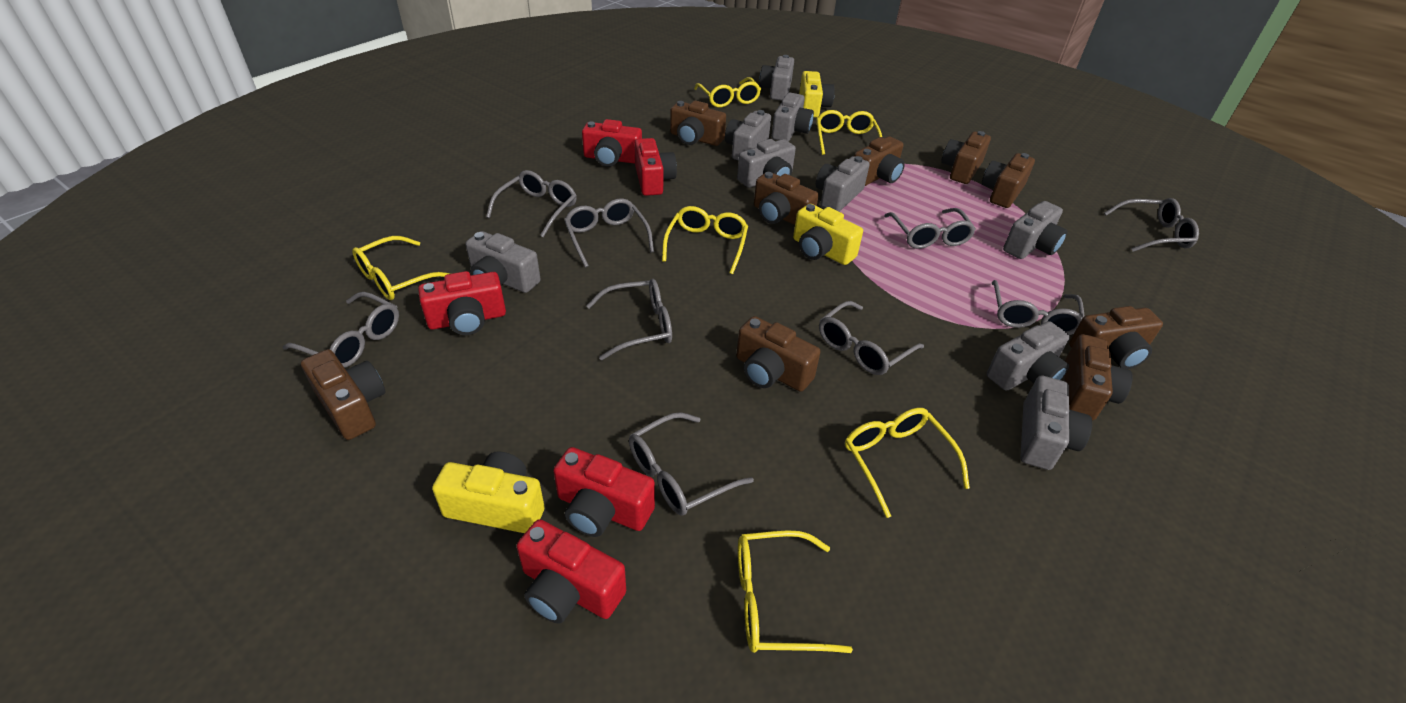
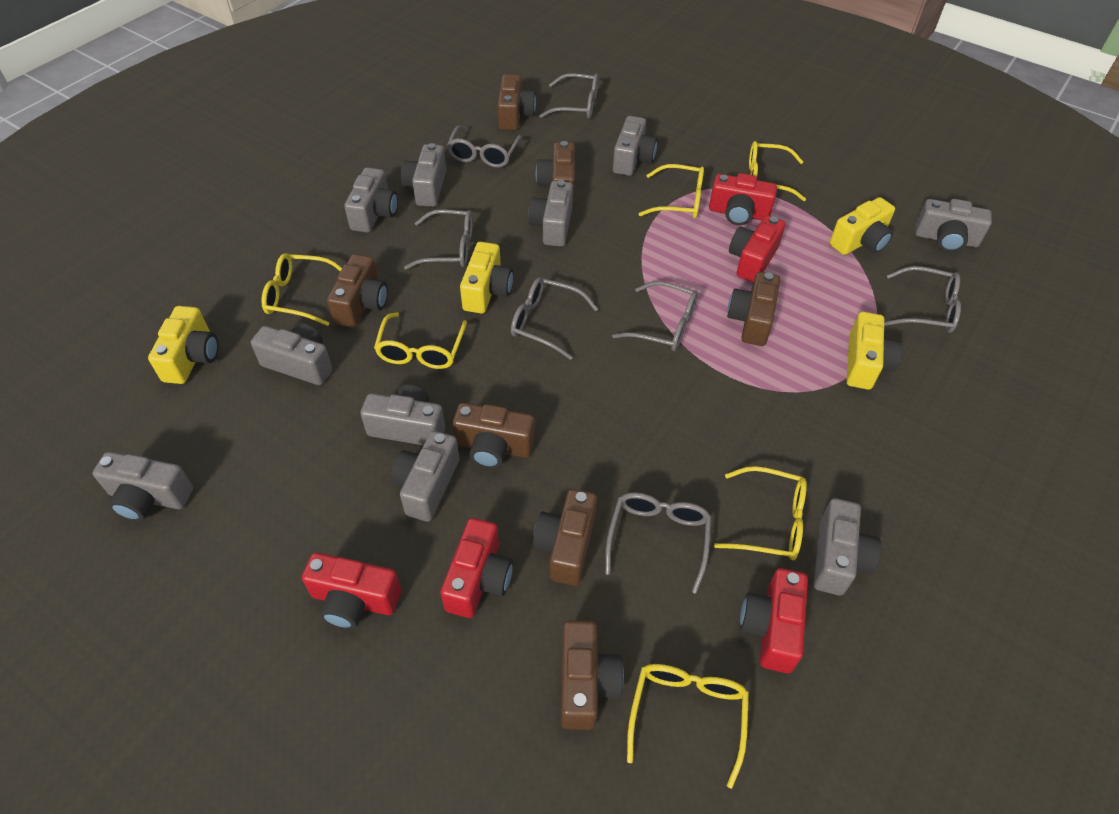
brown camera: [301,349,385,440] [670,100,726,146] [736,316,820,392] [754,172,819,225] [854,136,905,186] [941,131,991,184] [982,153,1035,208] [1064,334,1133,421] [1069,306,1163,369] = 9 -> [327,254,388,327] [453,403,535,468] [497,74,536,130] [533,489,597,586] [536,141,575,202] [561,620,624,730] [727,272,780,346] = 7
grey camera: [466,231,541,293] [725,110,771,160] [737,139,796,188] [759,55,794,101] [772,93,814,142] [816,156,870,212] [987,321,1070,391] [1003,201,1067,259] [1020,376,1092,470] = 9 -> [92,452,193,521] [251,323,332,385] [344,167,398,233] [360,385,445,445] [391,431,459,522] [401,143,446,207] [528,180,573,247] [613,116,657,176] [813,498,881,596] [915,199,992,252] = 10
grey glasses: [283,292,399,368] [486,170,577,237] [564,198,654,267] [586,279,672,360] [629,412,754,516] [819,301,924,375] [884,208,976,249] [992,280,1084,335] [1104,198,1199,252] = 9 -> [404,209,473,270] [447,125,522,168] [511,277,598,360] [539,73,599,119] [605,492,711,594] [612,281,698,351] [884,266,961,333] = 7
yellow camera: [432,451,545,533] [793,204,863,265] [799,71,835,118] = 3 -> [148,306,218,384] [460,242,513,314] [830,197,895,255] [847,312,903,390] = 4

